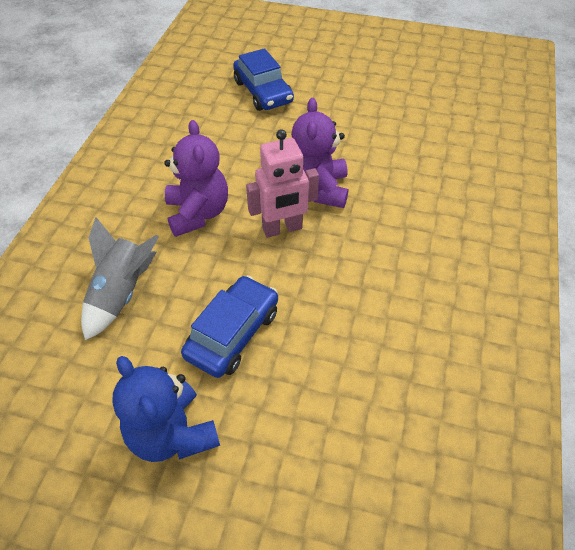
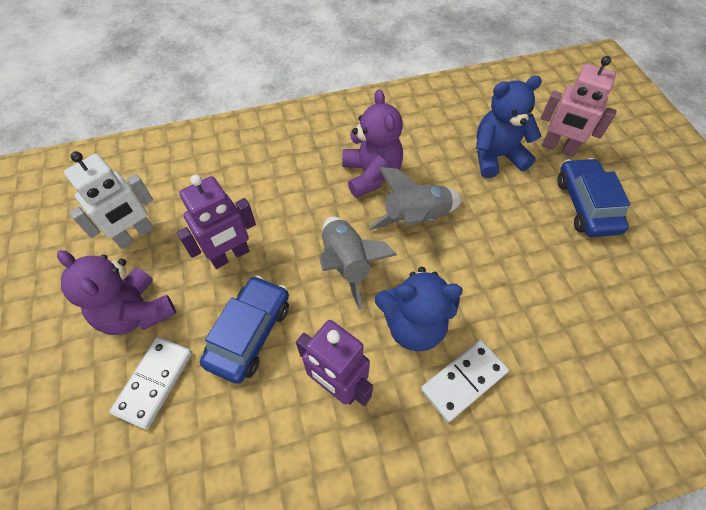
blue teddy bear: [112,356,220,462] = 1 -> [375,267,463,351] [476,76,542,178] = 2
grey rocket: [81,217,159,340] = 1 -> [319,216,397,310] [368,167,463,230] = 2
purple robot: none = 0 -> [177,175,256,269] [296,320,373,406] = 2
white domino: none = 0 -> [109,337,192,430] [421,340,509,422] = 2
white robot: none = 0 -> [64,151,154,249] = 1

